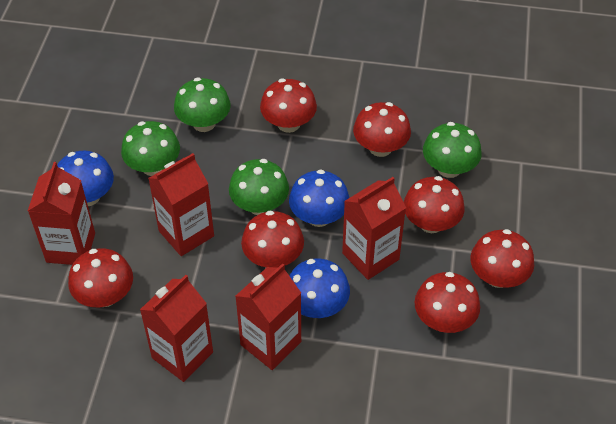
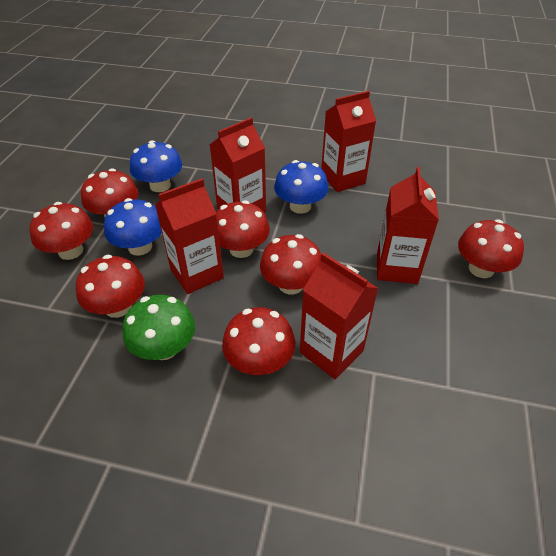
green mushroom: [121,121,180,176] [174,77,231,132] [229,159,289,215] [423,122,482,178] = 4 -> [123,295,195,360] = 1

